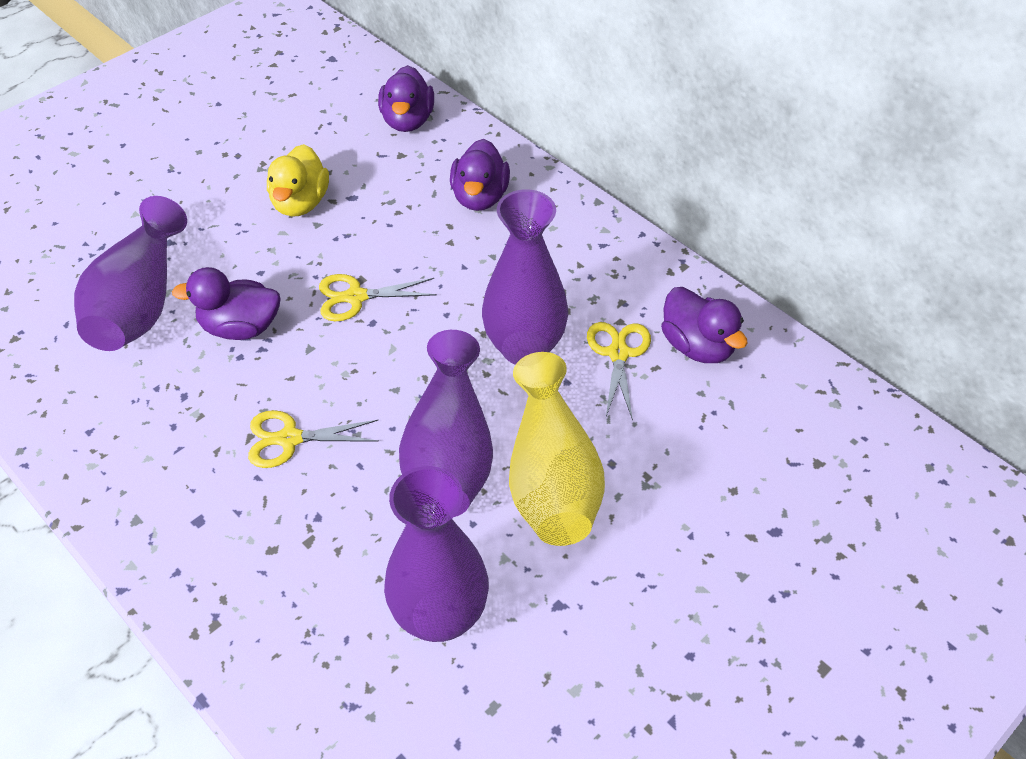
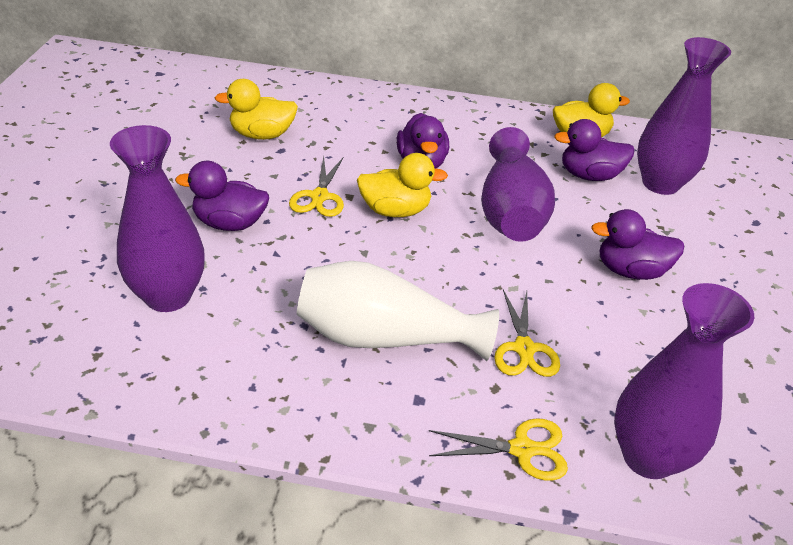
white vase: none = 0 -> [297,261,499,361] = 1
yellow duck: [267,144,329,217] = 1 -> [215,79,298,140] [357,153,448,217] [553,83,630,138] = 3
yellow vase: [509,352,605,546] = 1 -> none = 0

